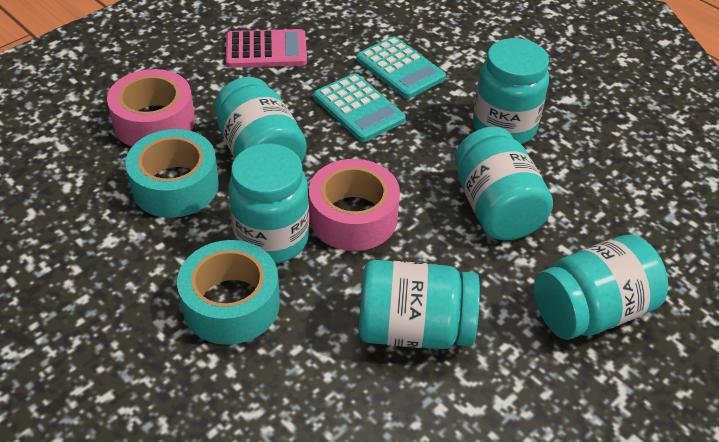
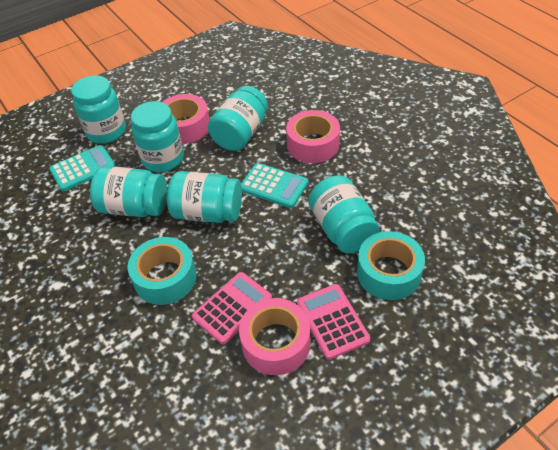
pink calculator: [226,29,307,68] = 1 -> [192,272,272,344] [297,284,370,360] = 2
pink tape: [107,69,195,147] [309,159,400,251] = 2 -> [163,94,210,144] [239,298,310,375] [286,110,340,163] = 3

